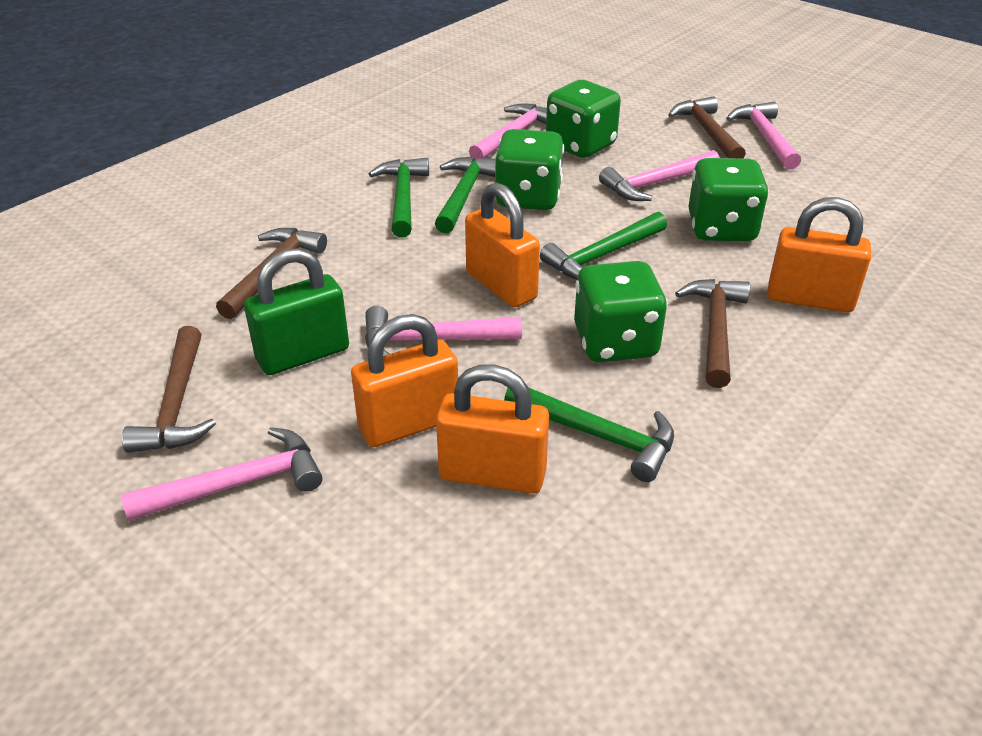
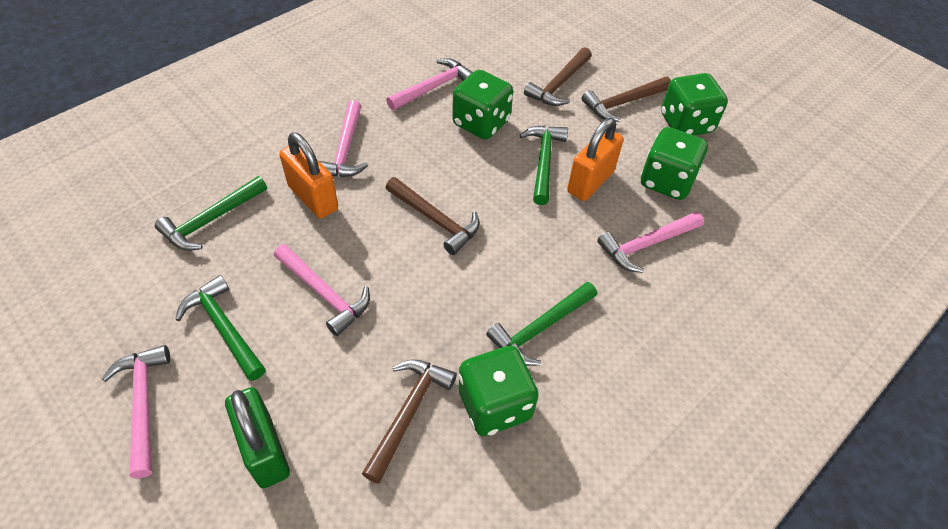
orange padlock: [351,314,458,447] [436,364,549,494] [465,182,540,307] [768,197,871,313] = 4 -> [279,132,338,219] [567,118,624,201] = 2

